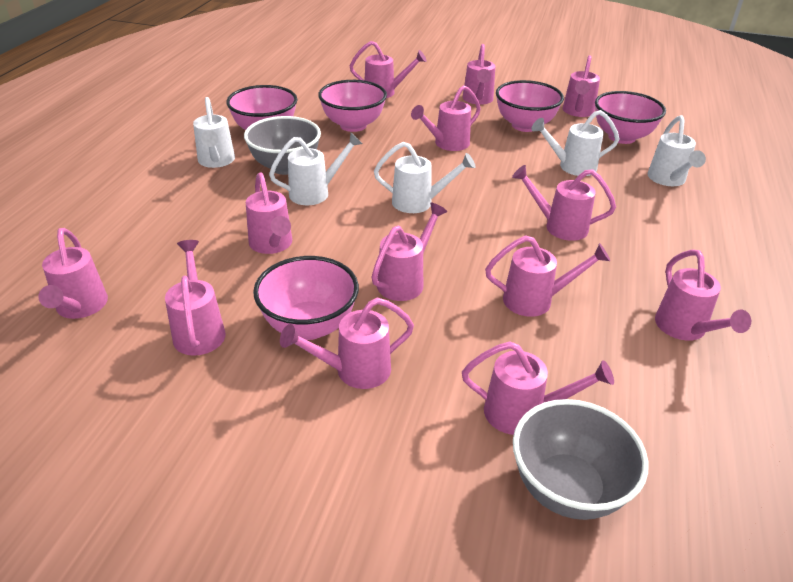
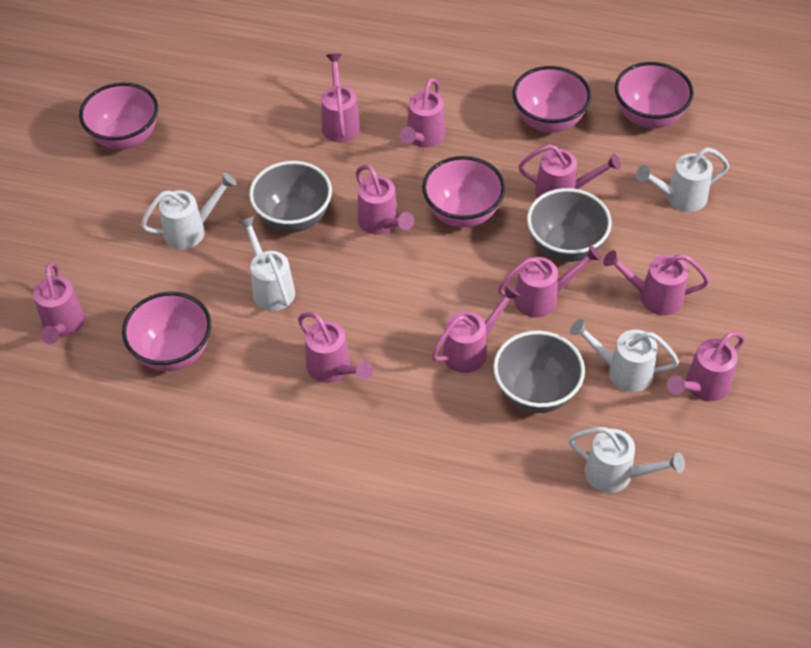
grey bowl: [244,116,321,175] [513,399,648,520] = 2 -> [249,161,332,232] [493,331,585,413] [527,188,612,262] = 3
pink watering can: [38,228,108,319] [165,240,226,356] [246,172,292,254] [280,298,414,389] [350,41,427,98] [372,203,448,301] [411,85,481,151] [462,341,614,435] [463,44,495,105] [485,235,610,317] [512,165,616,241] [563,55,600,117] [655,249,751,341] = 13 -> [33,262,85,344] [298,312,373,383] [321,53,360,142] [356,164,414,235] [400,78,446,148] [432,285,520,373] [498,245,601,318] [518,144,621,198] [603,250,710,315] [667,331,745,401] = 10

